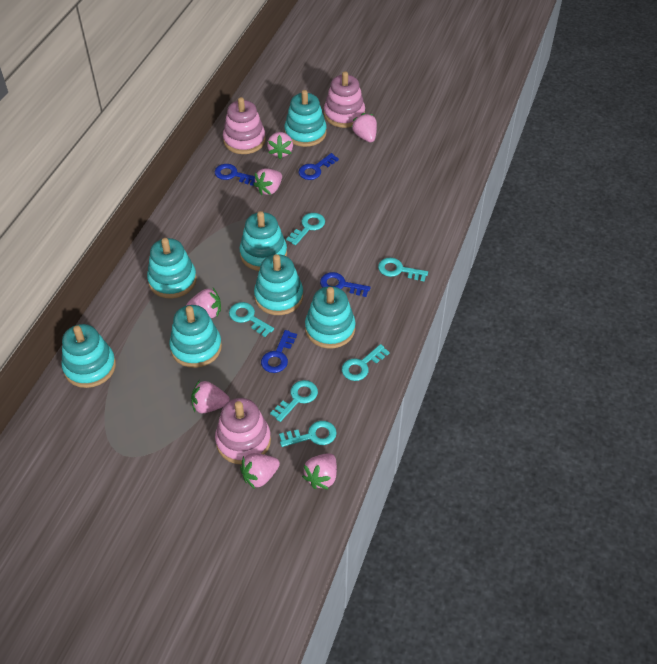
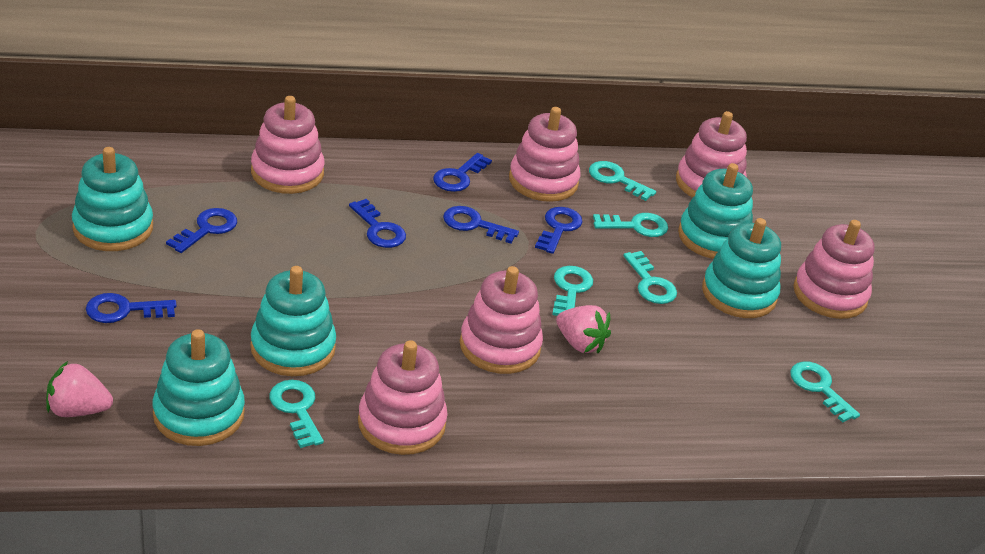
blue key: [215,164,255,186] [261,330,297,373] [299,153,339,180] [320,272,371,297] = 4 -> [86,293,177,323] [166,208,237,253] [349,199,406,248] [433,153,492,192] [443,206,519,244] [535,207,582,254] = 6
pink stacking toy: [215,398,271,464] [223,97,266,154] [324,71,365,128] = 3 -> [251,96,325,194] [358,340,448,455] [460,266,543,374] [509,107,580,202] [676,111,747,198] [793,220,875,319] = 6
pink strawberry: [186,288,221,318] [191,380,230,413] [240,453,280,489] [253,168,282,195] [267,132,293,159] [302,453,337,490] [351,113,377,142] = 7 -> [46,361,113,417] [556,305,611,353] = 2
turquoise stacking toy: [61,324,116,388] [147,238,197,298] [169,305,222,368] [240,211,287,271] [254,254,303,315] [284,90,327,147] [305,286,356,349] = 7 -> [72,147,153,251] [153,329,245,446] [250,266,336,376] [678,163,753,259] [702,218,781,318] = 5

